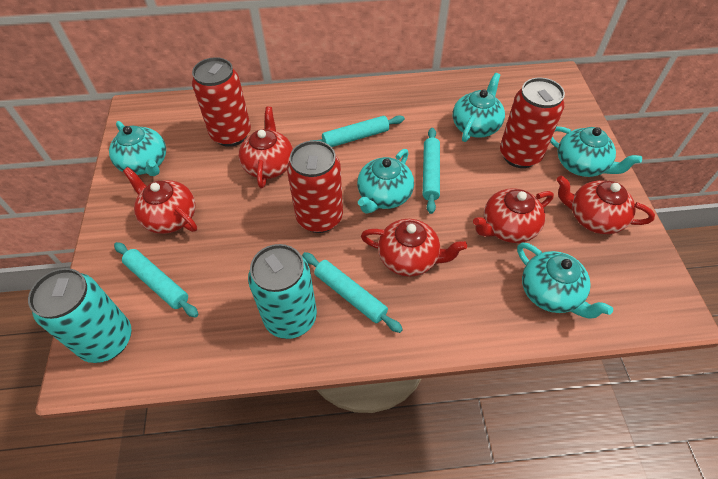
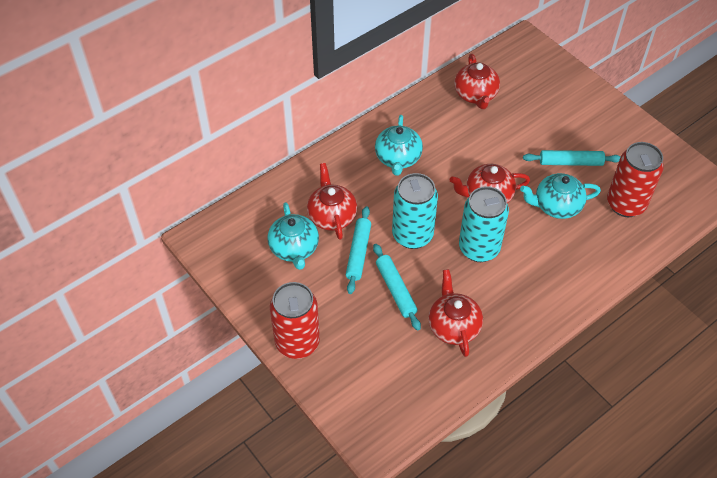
red can: [192,57,251,147] [287,140,343,233] [500,78,565,168] = 3 -> [270,282,320,359] [607,142,664,217] = 2
red teapot: [123,167,197,234] [239,107,293,188] [361,219,467,277] [473,188,554,243] [557,175,655,234] = 5 -> [307,163,357,240] [428,269,483,357] [450,164,530,204] [454,54,500,109] = 4
turquoise rolling pin: [114,242,199,318] [302,252,403,333] [310,115,405,147] [423,128,440,214] = 4 -> [346,206,371,294] [373,244,421,331] [523,150,621,166] = 3
turquoise teapot: [109,121,166,176] [357,149,414,214] [453,73,505,142] [517,242,613,319] [550,126,642,177] = 5 -> [267,202,319,270] [375,115,423,176] [520,173,601,219] = 3

